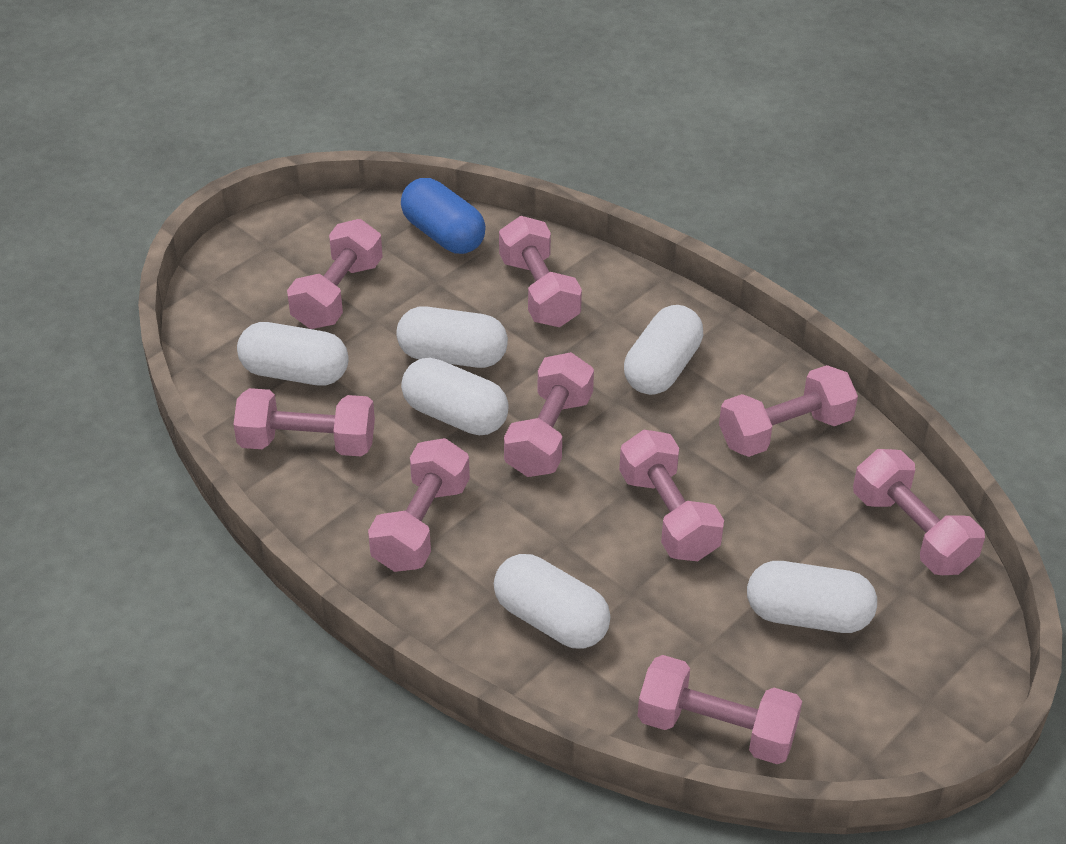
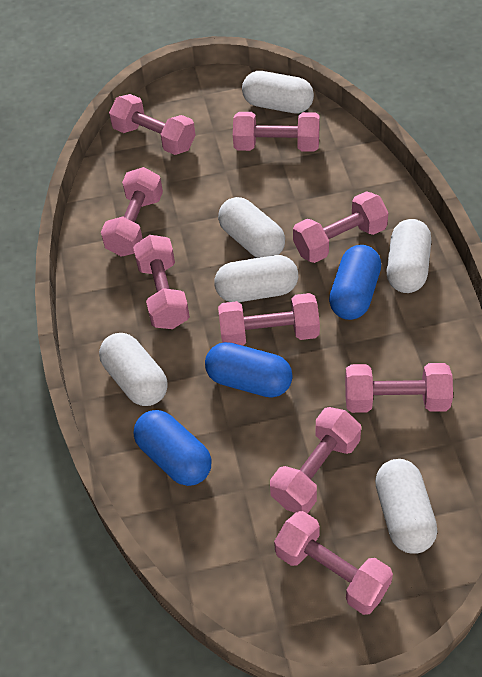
blue capsule: [401,178,486,254] = 1 -> [134,410,212,486] [205,342,293,398] [329,245,381,320] = 3

